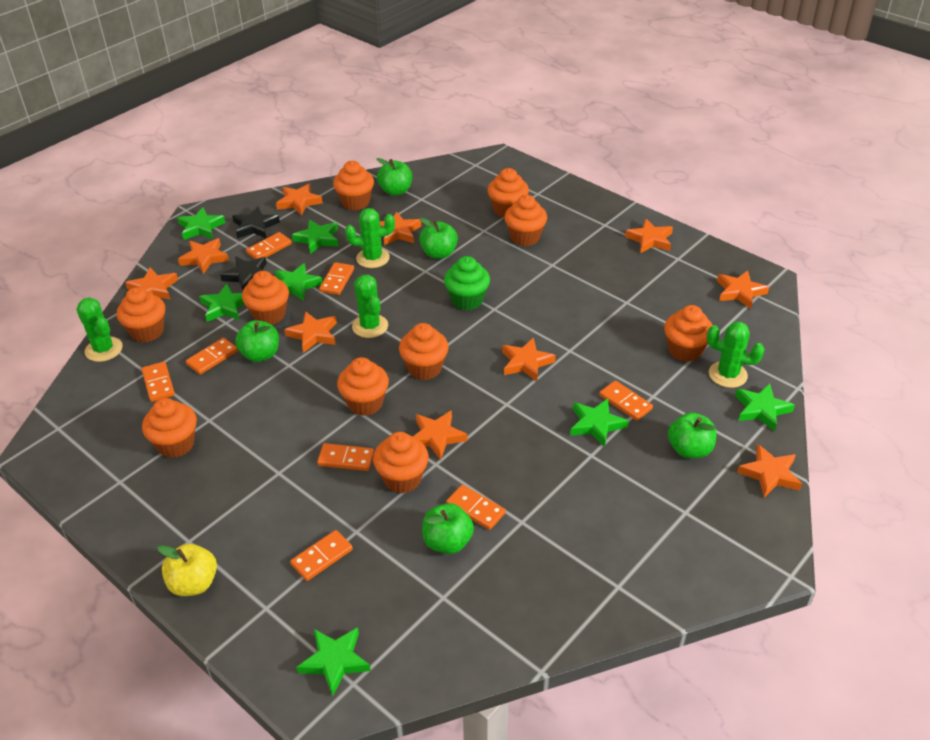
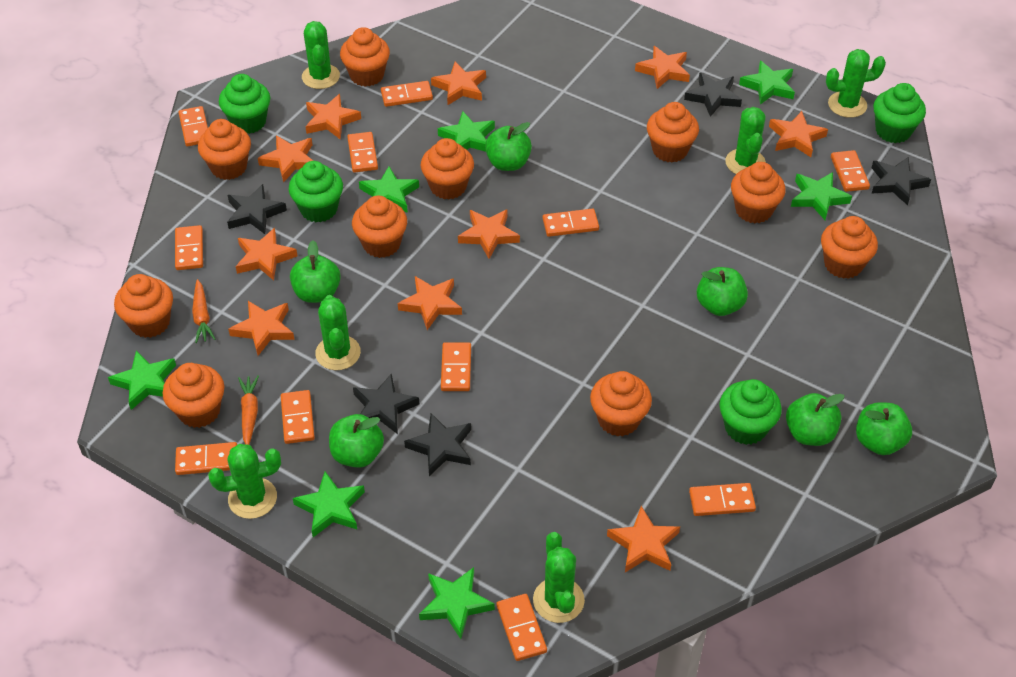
black star: [220,257,267,291] [232,206,280,238] = 2 -> [227,184,287,234] [353,373,419,434] [404,413,471,476] [684,72,742,117] [871,157,931,205] = 5
green apple: [235,320,279,362] [376,158,412,196] [419,218,458,259] [422,503,474,554] [668,412,716,459] = 5 -> [290,240,341,303] [329,414,384,468] [485,122,532,171] [697,267,748,316] [786,393,845,446] [856,402,912,455] = 6
green cactus: [76,297,123,362] [345,208,395,268] [352,275,388,338] [707,322,765,388] = 4 -> [208,444,281,519] [302,21,340,89] [315,295,361,370] [533,532,585,623] [726,107,766,174] [826,49,886,118] = 6
green cupcake: [444,256,490,310] = 1 -> [219,74,270,134] [289,161,343,223] [719,379,782,445] [873,83,926,143] = 4
orange carrot: none = 0 -> [192,279,215,343] [238,375,259,445] = 2
orange domino: [142,362,175,402] [186,338,238,374] [246,232,292,259] [290,530,353,581] [317,443,374,471] [319,262,354,295] [446,485,506,530] [599,381,653,421] = 8 -> [175,225,203,270] [175,442,237,475] [178,106,208,146] [281,390,315,444] [347,132,378,173] [381,81,433,107] [441,342,471,391] [497,594,547,661] [543,208,599,237] [689,483,756,516] [831,150,870,192] = 11
yellow apple: [157,544,217,596] = 1 -> none = 0

